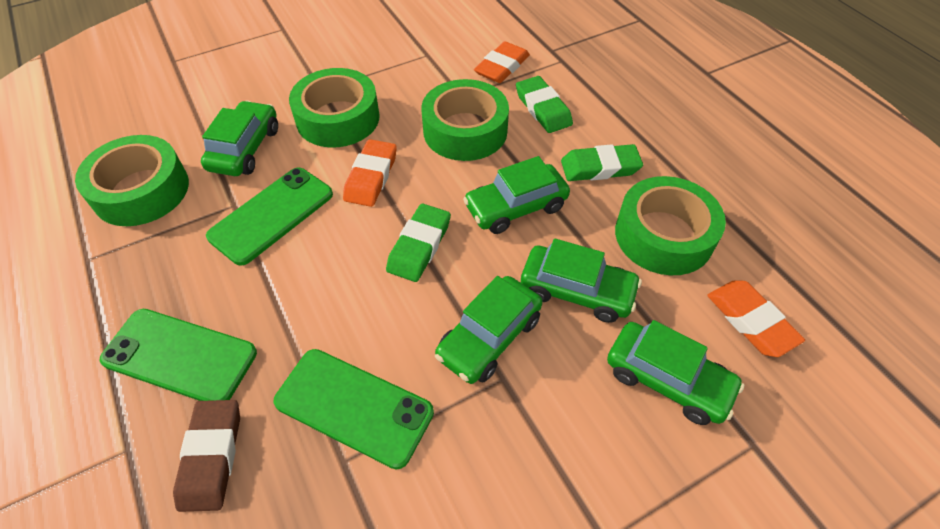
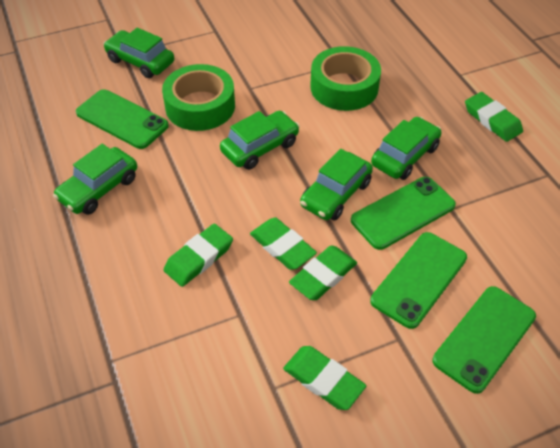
brown eraser: [173,400,240,512] = 1 -> none = 0
green eraser: [386,204,451,282] [516,76,573,133] [561,144,643,181] = 3 -> [164,224,233,287] [250,217,317,270] [283,346,366,410] [289,245,357,300] [465,92,523,142] = 5
green phone: [100,309,257,401] [206,168,333,266] [274,349,434,469] = 3 -> [76,89,169,149] [351,177,456,250] [370,232,467,329] [432,286,536,394] = 4
green tape: [75,135,189,226] [289,68,380,147] [421,79,509,161] [615,176,726,275] = 4 -> [162,64,235,131] [310,46,381,111] = 2
orange eraser: [343,139,397,207] [474,41,530,83] [707,280,805,357] = 3 -> none = 0

